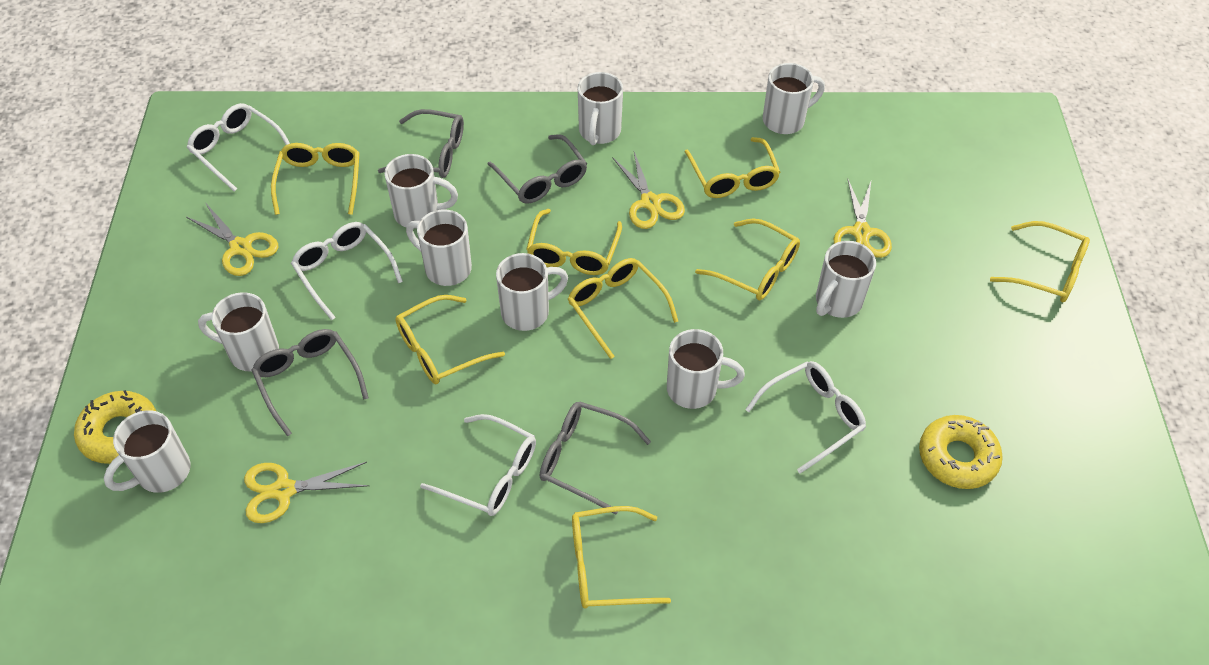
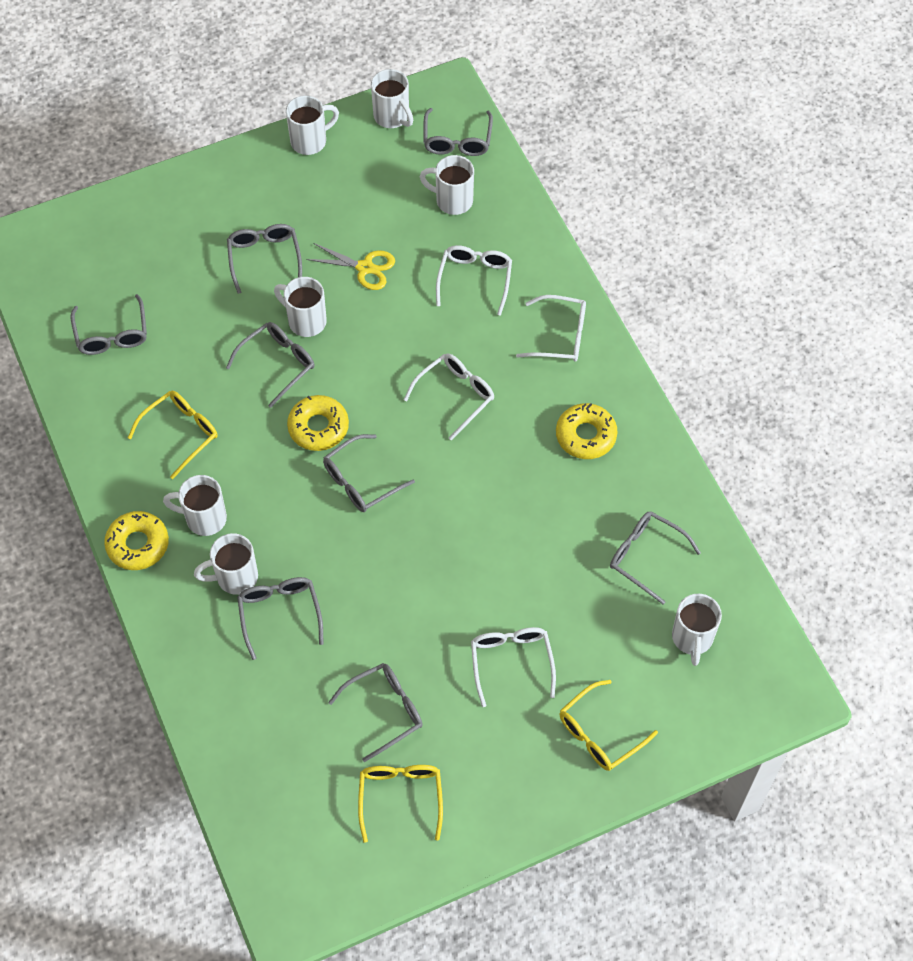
grey glasses: [252,329,369,436] [378,109,464,178] [488,134,587,204] [540,402,651,514] = 4 -> [71,294,147,355] [226,322,314,408] [227,224,302,294] [237,577,324,660] [323,434,415,512] [328,663,423,762] [423,108,493,156] [610,512,701,604] = 8
white mug: [104,410,191,493] [198,292,279,372] [384,154,458,229] [406,209,472,286] [496,253,568,331] [578,72,623,145] [667,329,745,409] [763,63,825,134] [816,241,876,318] = 9 -> [163,475,227,536] [194,533,258,595] [274,277,327,337] [286,96,339,155] [371,69,413,128] [420,155,474,215] [672,594,722,666] = 7
yellow donut: [74,390,156,464] [919,415,1003,489] = 2 -> [104,511,169,570] [287,395,349,451] [556,403,617,459] = 3
yellow glasses: [271,143,360,215] [395,295,505,384] [526,209,622,275] [568,258,678,359] [572,506,671,609] [685,137,780,198] [695,219,800,300] [990,221,1090,302] = 8 -> [128,391,218,479] [358,765,443,843] [560,680,658,771] = 3
yellow scissors: [186,204,278,276] [244,462,369,523] [612,152,685,229] [834,179,892,258] = 4 -> [306,243,395,290] = 1

